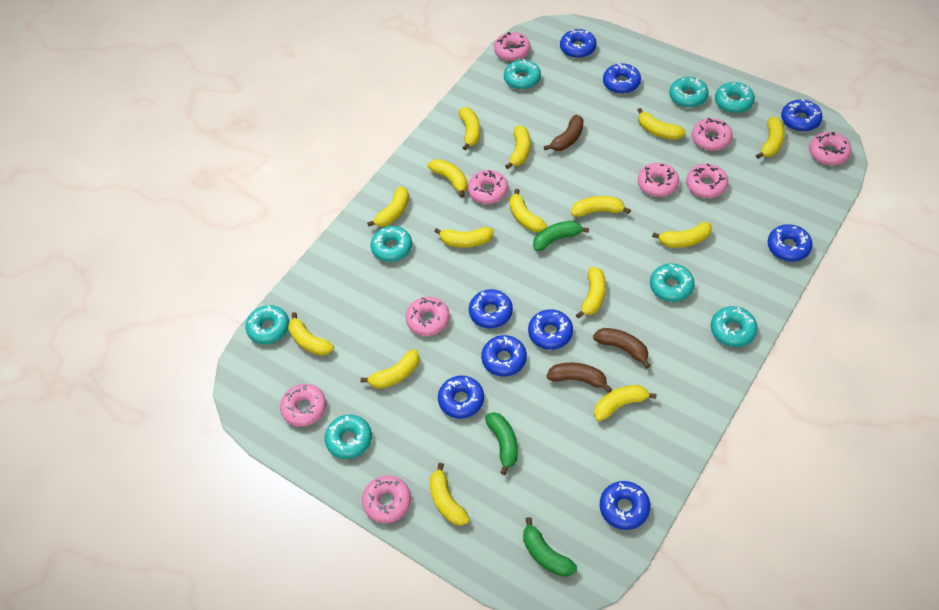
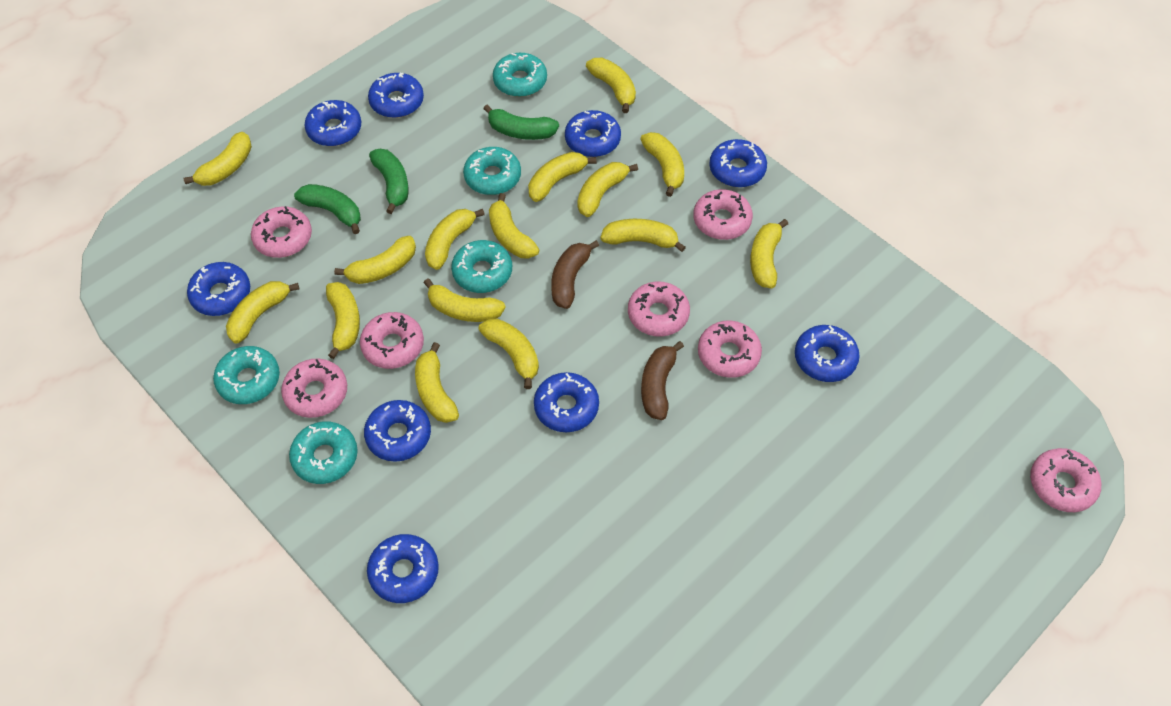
brown banana: [544,115,583,151] [547,363,612,393] [593,328,650,369] = 3 -> [551,240,599,309] [641,341,684,420] = 2
pink donut: [280,384,326,427] [362,476,411,523] [406,297,450,336] [468,170,508,204] [494,32,530,61] [638,163,679,197] [686,164,728,198] [692,118,732,151] [809,132,852,165] = 9 -> [251,206,312,258] [281,359,347,418] [360,312,424,369] [628,281,690,337] [693,189,753,240] [698,321,762,378] [1030,448,1101,512] = 7
turquoise donut: [246,305,289,344] [325,415,372,459] [370,226,412,262] [504,59,541,90] [650,263,695,302] [669,77,709,108] [711,306,757,347] [715,82,755,113] = 8 -> [213,346,280,404] [289,421,358,484] [451,240,512,293] [463,147,521,195] [493,53,547,97] = 5

